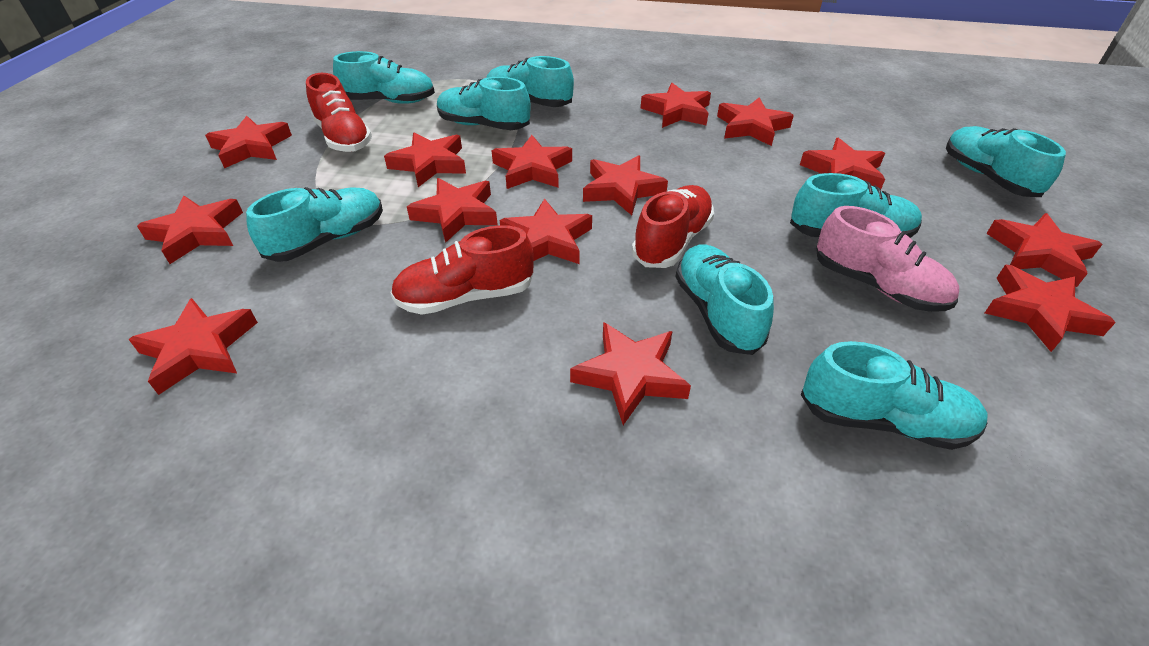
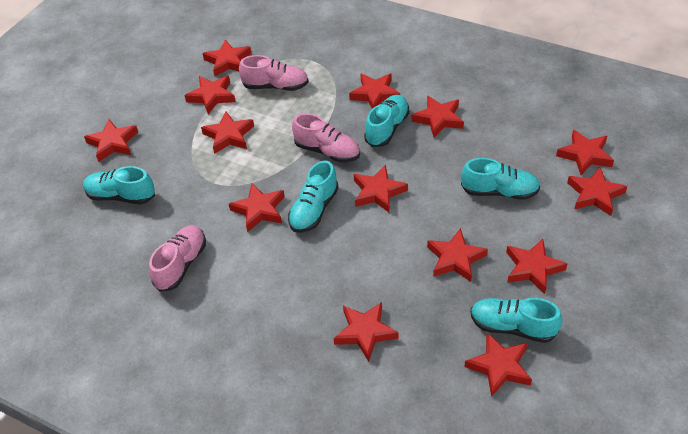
pink shoe: [816,206,959,312] = 1 -> [149,225,206,292] [239,55,309,91] [292,113,360,163] = 3
red shoe: [306,73,372,152] [390,225,534,315] [632,185,714,268] = 3 -> none = 0
turquoise shoe: [246,187,383,262] [333,51,435,104] [437,77,530,130] [486,56,574,107] [675,244,774,355] [790,173,922,238] [800,341,988,450] [946,126,1066,197] = 8 -> [83,166,155,204] [288,160,339,233] [364,95,409,147] [461,158,540,200] [471,298,562,343] = 5

